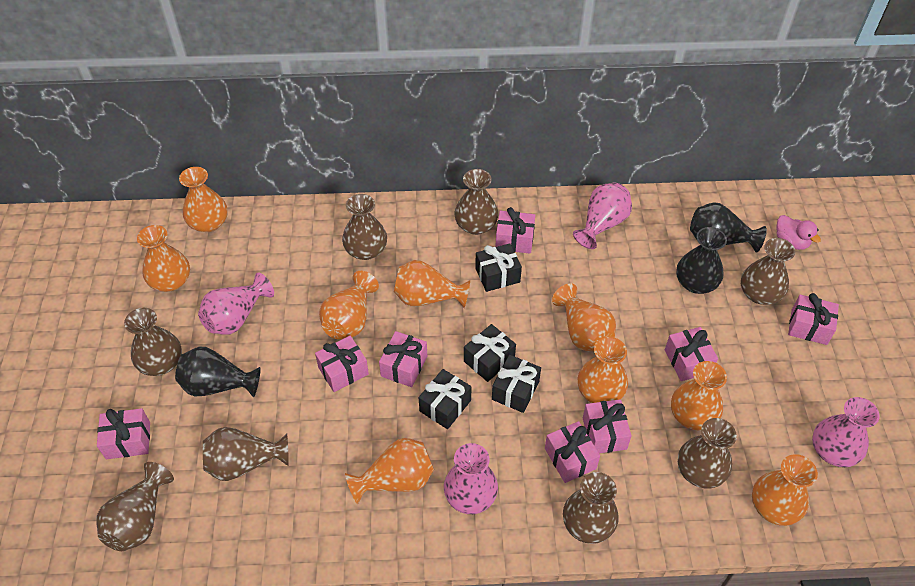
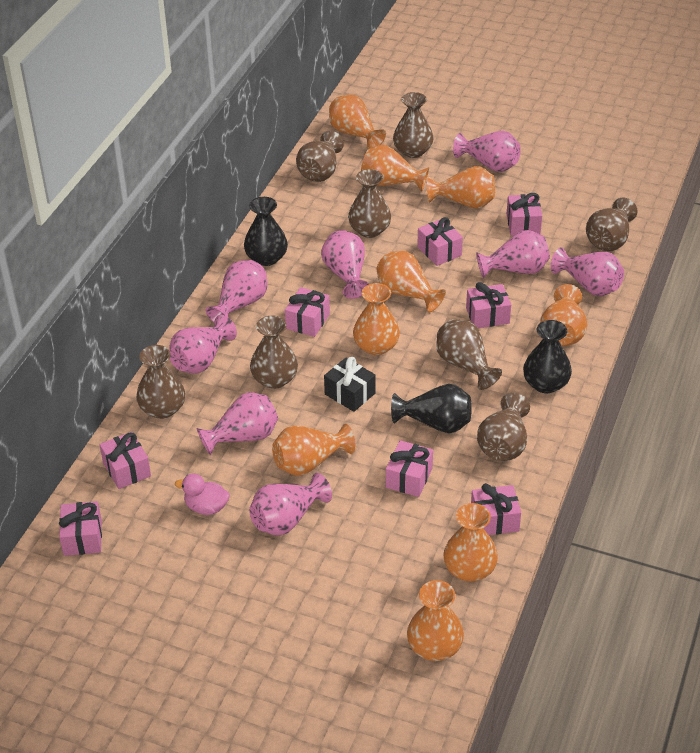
black gift: [419,369,471,429] [464,324,516,382] [475,243,522,292] [492,355,541,413] = 4 -> [324,357,375,412] = 1
pink vase: [198,272,274,335] [444,443,498,514] [573,183,632,249] [812,397,880,467] = 4 -> [169,315,237,374] [196,392,278,456] [206,260,267,323] [249,473,332,536] [321,230,369,299] [453,131,521,172] [476,230,550,279] [551,247,624,296] = 8

